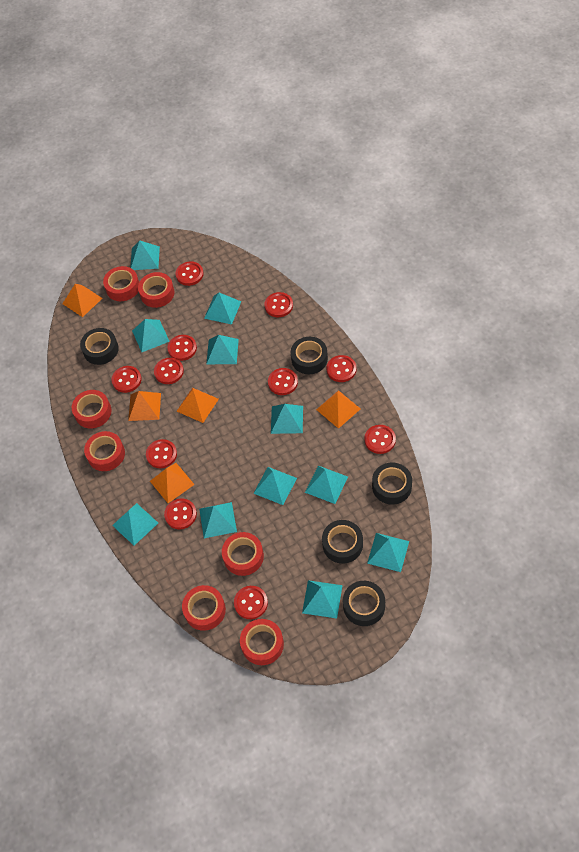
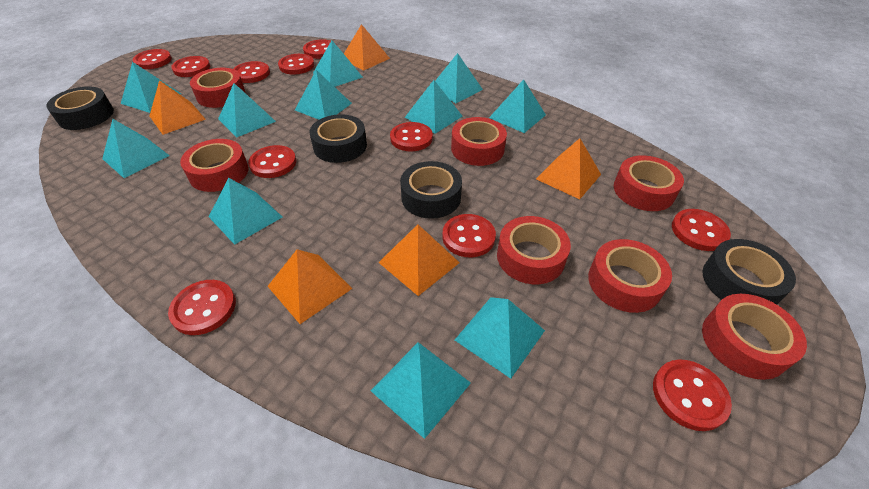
black tape: [80,328,119,365] [291,337,328,374] [322,520,363,564] [343,581,385,626] [372,463,412,505] = 5 -> [46,86,114,130] [309,114,367,163] [400,161,462,219] [702,239,796,304] = 4

